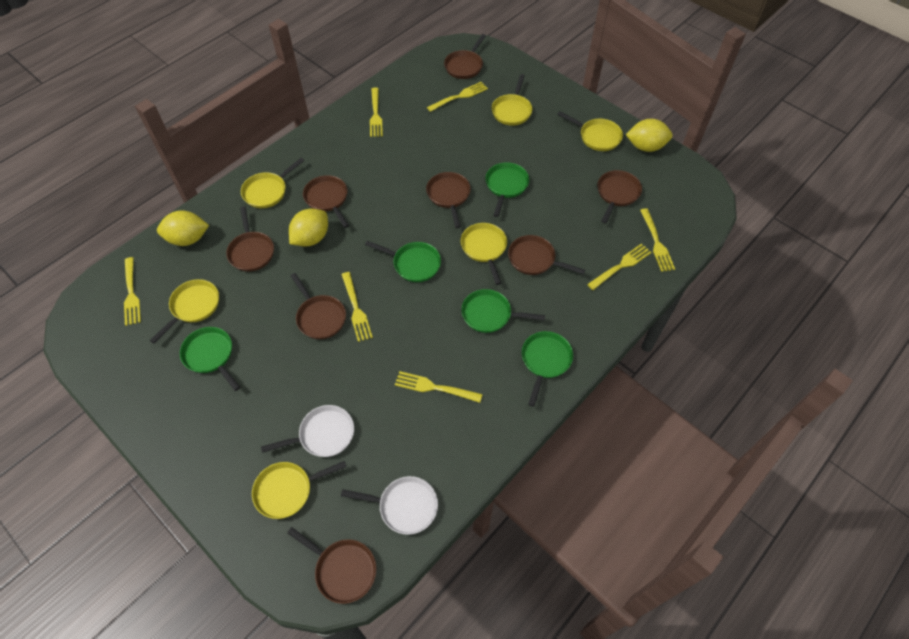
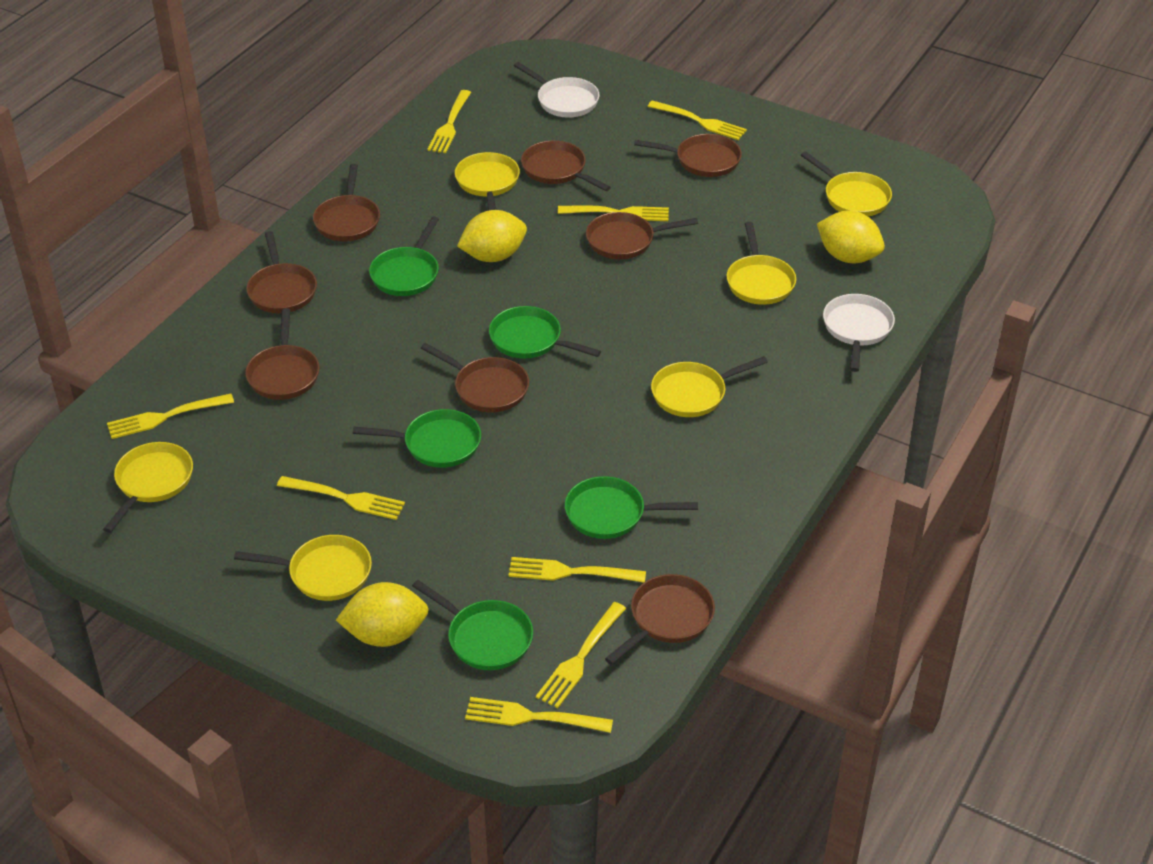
yellow fork: [124,257,141,326] [341,272,373,342] [370,88,383,137] [395,371,483,403] [427,82,488,112] [587,243,652,290] [640,208,675,272] = 7 -> [107,394,234,439] [277,476,405,520] [427,90,471,153] [465,697,613,733] [508,557,646,583] [536,602,626,708] [558,206,669,221] [647,100,747,140] = 8

